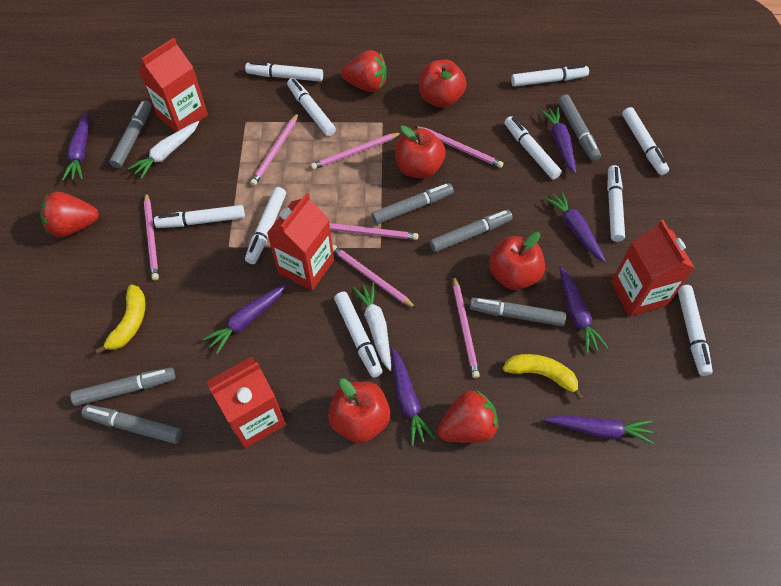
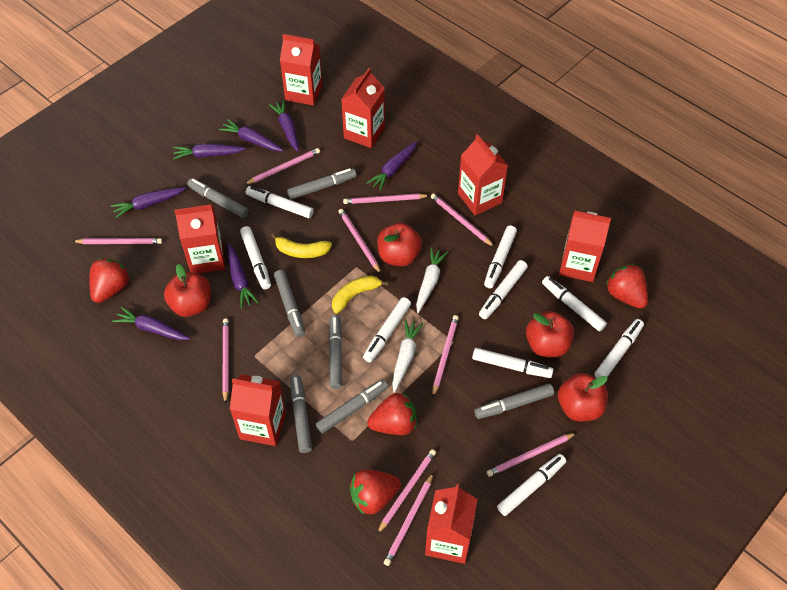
pink pencil: [144,193,159,280] [250,113,298,186] [311,132,402,170] [329,223,418,240] [332,245,416,308] [415,126,503,168] [453,276,480,378] = 7 -> [72,238,162,244] [222,318,229,404] [244,148,320,185] [338,209,381,274] [343,193,430,204] [377,449,436,534] [384,473,433,566] [431,193,494,247] [432,315,459,397] [487,433,576,477] = 10
red carton: [138,38,208,132] [206,356,286,449] [267,193,334,291] [611,220,695,317] = 4 -> [174,204,225,274] [230,374,286,446] [280,34,323,106] [341,68,385,148] [425,484,478,564] [458,134,508,215] [559,210,611,282] = 7
red strawberry: [40,192,99,238] [341,50,387,92] [437,390,499,443] = 3 -> [89,258,130,303] [349,469,401,515] [367,392,417,435] [606,264,648,309] = 4
white marker: [154,205,245,228] [245,61,323,82] [245,187,286,264] [287,78,336,136] [334,292,383,378] [504,116,562,180] [511,65,589,87] [607,165,625,242] [622,107,669,175] [678,285,713,376] = 10 -> [240,226,271,289] [246,186,314,218] [363,297,411,362] [472,348,554,378] [479,260,528,319] [484,225,517,288] [497,454,566,516] [542,276,607,331] [594,319,644,378] = 9

